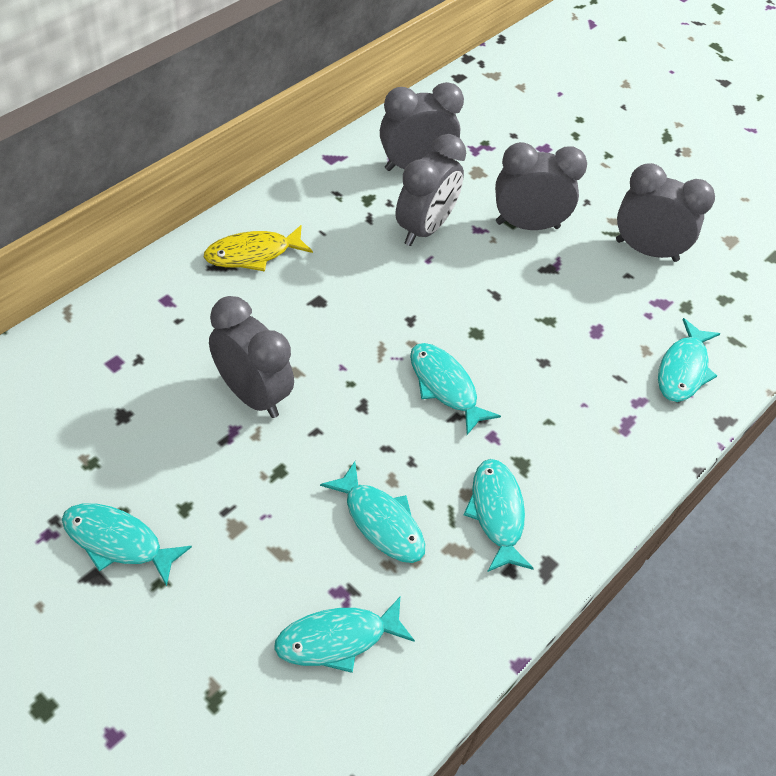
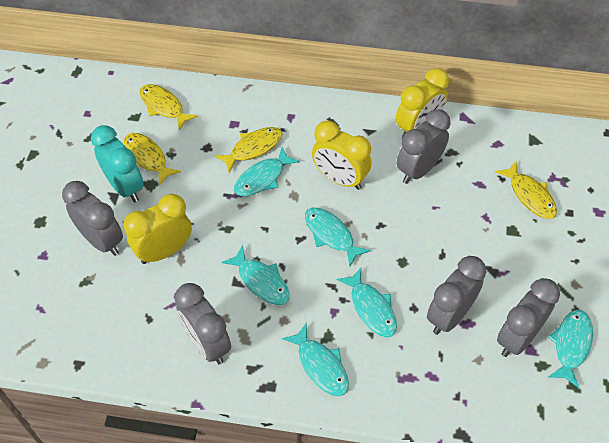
turquoise clock: none = 0 -> [91,125,144,202] = 1
yellow clock: none = 0 -> [124,194,192,264] [312,120,371,190] [396,68,449,138] = 3
yellow fish: [204,225,313,271] = 1 -> [124,133,181,186] [140,84,198,131] [214,127,283,173] [495,161,557,219] = 4

